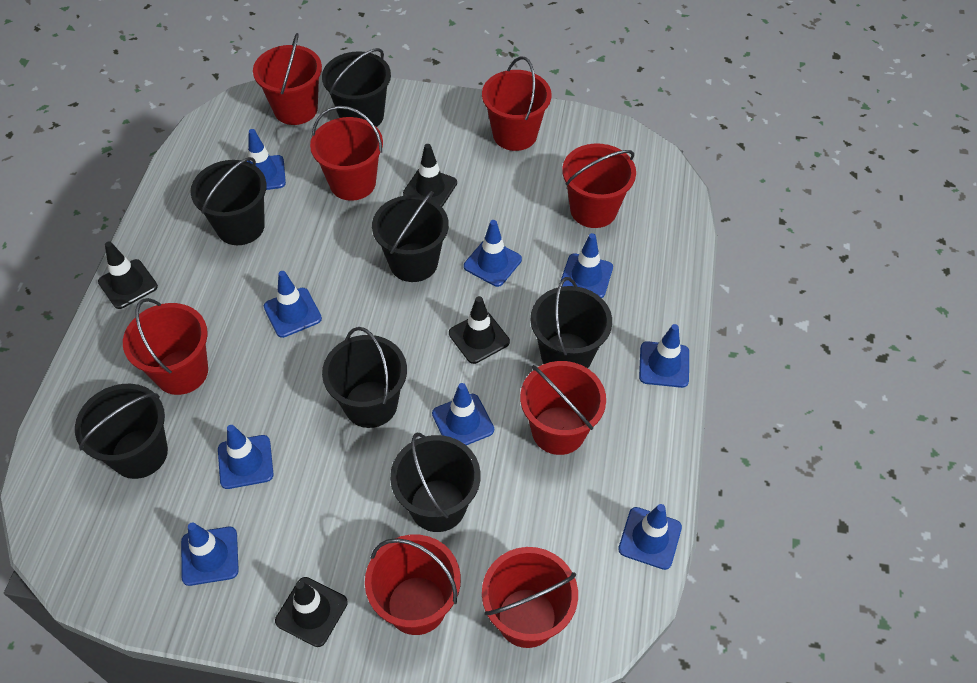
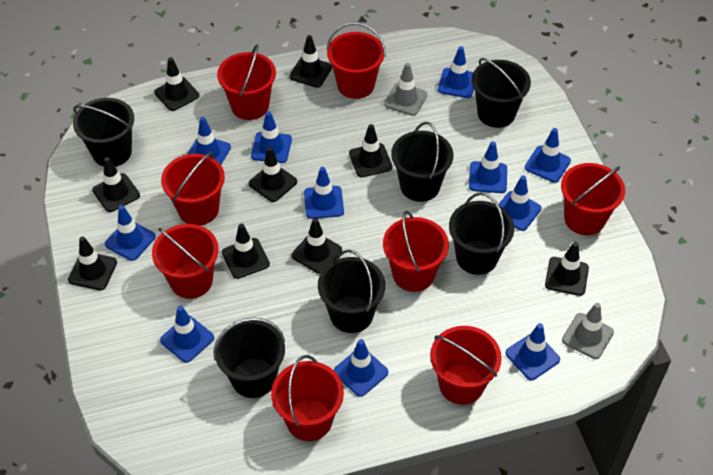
black bucket: [75,384,168,479] [190,157,267,245] [322,48,391,127] [322,327,407,428] [372,191,449,282] [390,433,481,532] [530,277,612,368] = 7 -> [73,98,134,167] [213,318,285,398] [318,250,385,333] [391,122,454,202] [449,193,514,275] [472,58,531,128] = 6
black traffic cone: [98,241,158,309] [275,577,348,647] [403,144,457,207] [449,296,510,364] = 4 -> [68,236,117,290] [92,157,140,212] [154,57,199,111] [222,223,270,279] [249,147,297,202] [289,35,332,88] [292,218,342,274] [349,124,393,177] [545,242,589,296] = 9
blue traffic cone: [181,522,239,586] [218,425,273,489] [246,129,286,190] [264,271,322,338] [432,383,494,445] [464,220,522,287] [560,233,613,298] [618,504,682,570] [639,324,689,388] = 9 -> [105,205,156,261] [160,306,214,363] [187,117,231,164] [251,111,292,163] [304,167,344,219] [334,339,388,397] [438,46,474,98] [469,141,507,193] [498,175,541,231] [506,323,560,380] [525,128,571,183] = 11
grey traffic cone: none = 0 -> [384,63,427,116] [562,303,614,359] = 2

